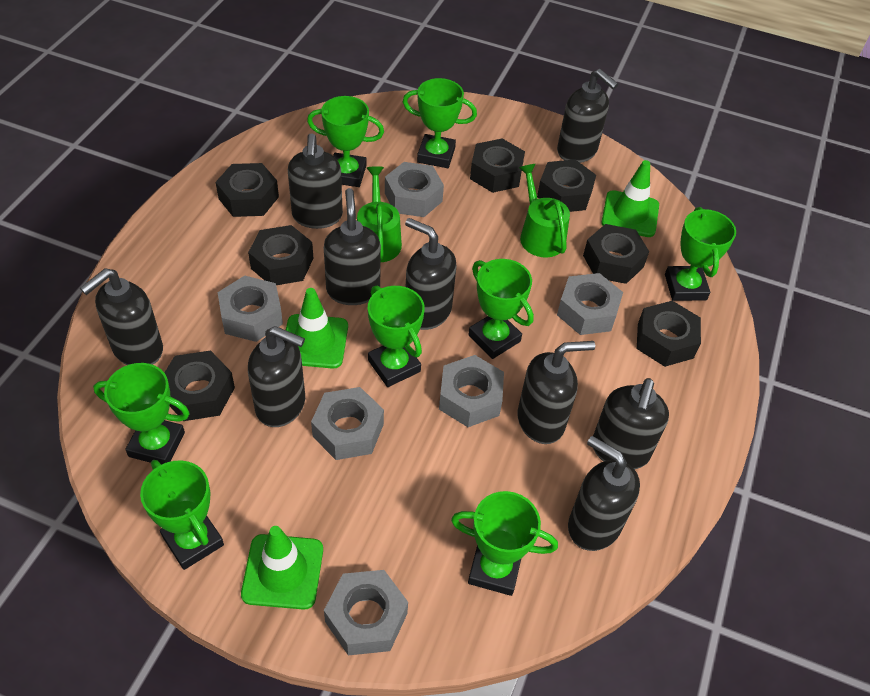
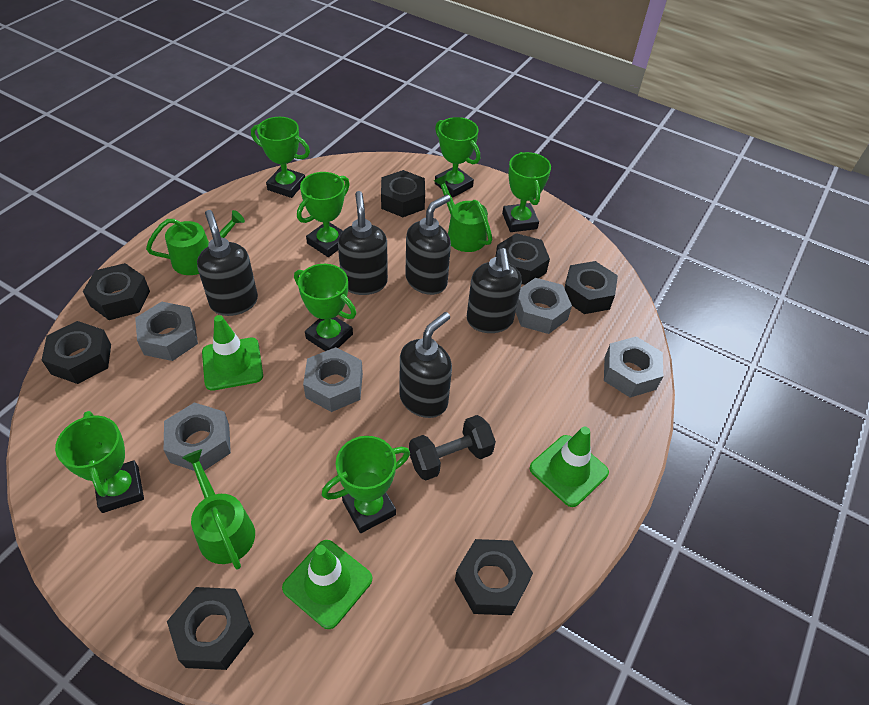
black dumbbell: none = 0 -> [409,415,496,480] = 1
black soap dispenser: [80,268,163,365] [248,326,305,427] [288,133,343,229] [324,188,381,305] [405,218,457,330] [517,341,595,444] [557,69,618,163] [568,436,640,551] [593,378,669,469] = 9 -> [197,210,258,316] [338,191,388,295] [399,312,452,418] [405,194,451,295] [467,248,522,333] = 5
green trophy: [93,363,190,465] [140,460,224,570] [307,96,384,187] [368,286,425,387] [403,78,477,168] [451,491,558,596] [468,259,534,359] [665,207,736,301] = 8 -> [55,411,144,513] [251,117,310,198] [294,264,356,351] [297,172,350,257] [322,436,410,533] [435,117,480,198] [502,152,551,232] = 7
green watering can: [357,166,402,262] [519,164,570,257] = 2 -> [146,210,245,275] [182,449,255,569] [434,175,493,252] = 3
grey nut: [218,276,283,342] [311,387,384,460] [324,570,408,655] [385,162,444,217] [439,355,504,427] [557,273,623,335] = 6 -> [135,301,198,361] [164,402,231,471] [303,347,363,412] [516,278,572,334] [604,337,663,398] = 5

